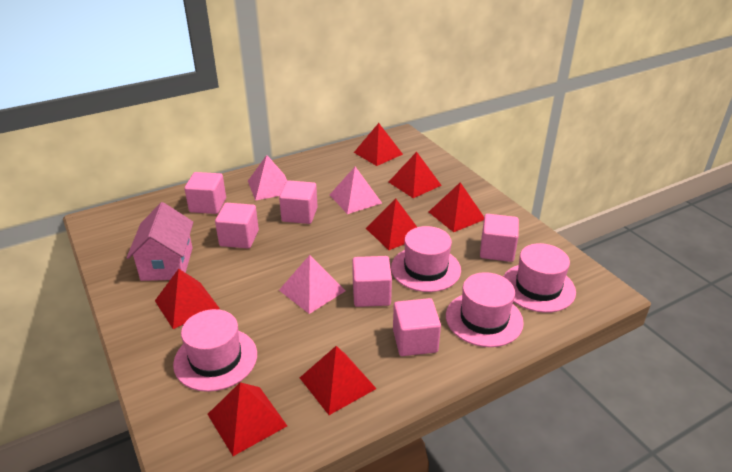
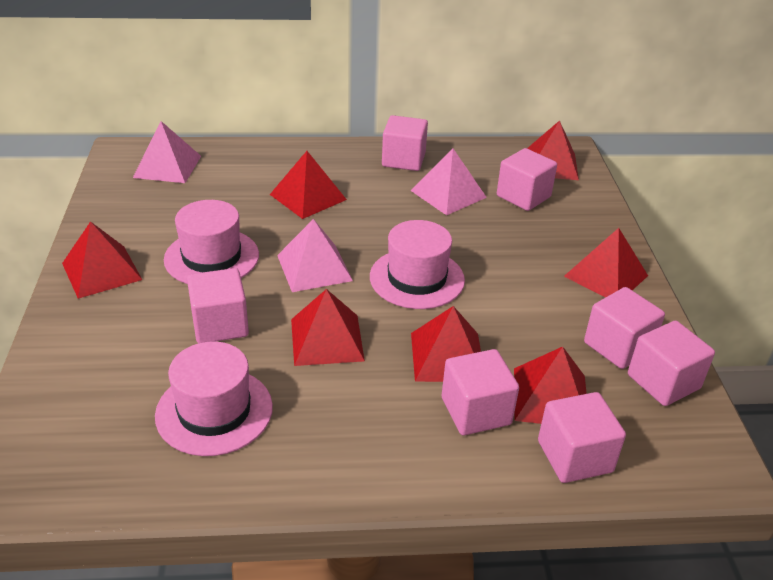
pink cube: [184,172,226,214] [215,203,259,249] [279,180,318,224] [352,256,392,307] [393,298,441,356] [480,214,519,262] = 6 -> [187,268,249,343] [382,115,428,171] [442,349,519,435] [497,148,557,211] [538,392,626,483] [584,287,665,369] [628,321,715,406] = 7
pink hat: [173,309,257,392] [391,226,461,292] [446,272,524,347] [503,243,576,313] = 4 -> [155,342,273,456] [164,200,259,284] [370,220,465,309] = 3
pink house: [126,202,193,281] = 1 -> none = 0

